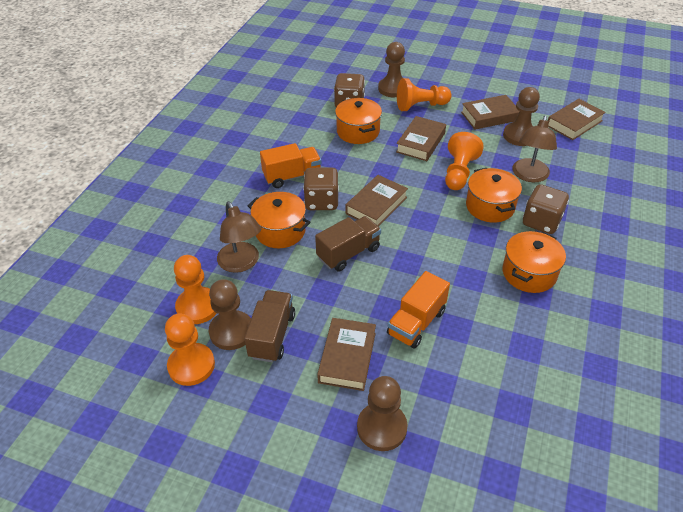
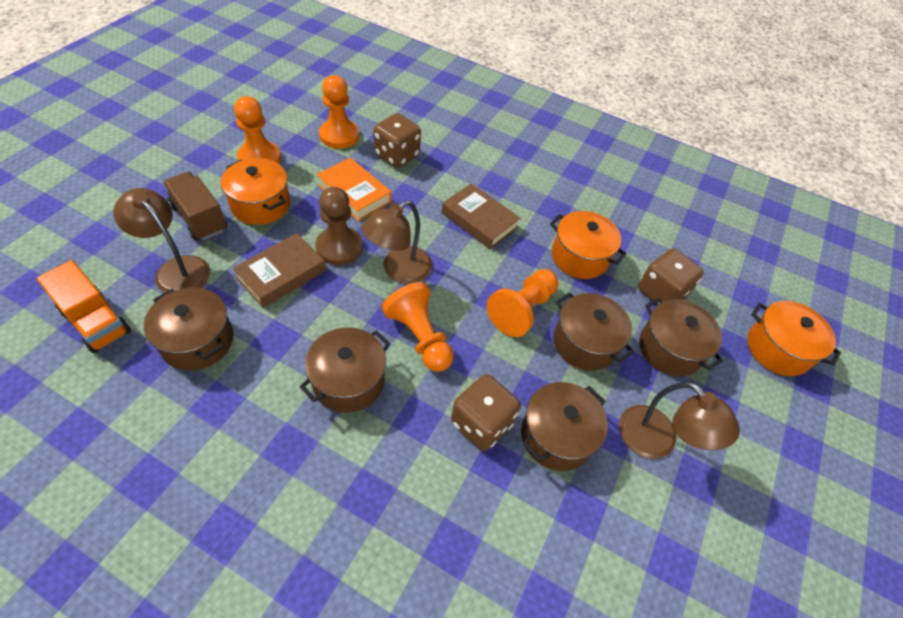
brown book: [317,318,376,391] [345,175,408,226] [396,116,446,161] [461,95,519,130] [548,99,606,140] = 5 -> [233,233,326,308] [442,183,520,249] = 2
brown lamp: [217,201,261,273] [512,115,557,182] = 2 -> [113,188,210,293] [361,200,432,284] [619,382,740,459] = 3
brown pawn: [209,279,251,350] [357,376,408,451] [378,42,405,97] [503,87,540,146] = 4 -> [315,187,363,265] = 1
brown pot: none = 0 -> [144,288,234,370] [300,327,390,413] [521,382,608,471] [553,292,634,371] [639,298,723,376] = 5
brown truck: [244,290,295,362] [315,216,381,271] = 2 -> [163,172,227,241] = 1
orange book: none = 0 -> [316,158,392,221] = 1
orange pot: [248,192,310,248] [335,98,382,144] [466,168,522,223] [502,231,566,293] = 4 -> [221,158,290,225] [550,211,627,279] [747,301,841,376] = 3
orange truck: [260,143,321,188] [387,271,450,349] = 2 -> [37,260,131,353] = 1

